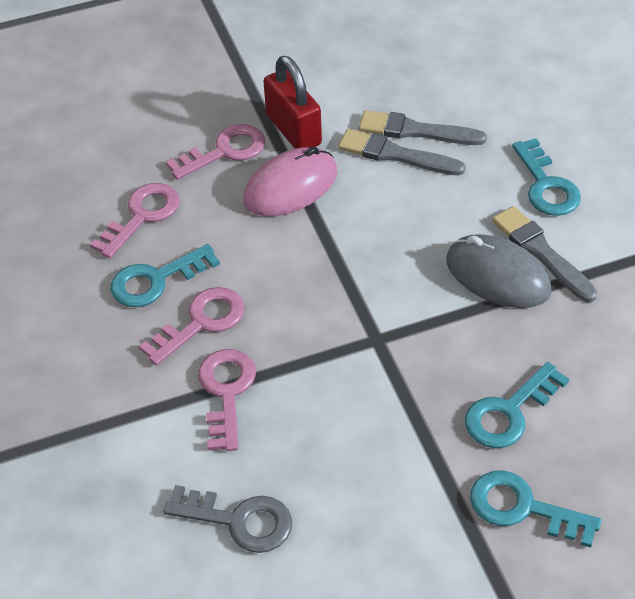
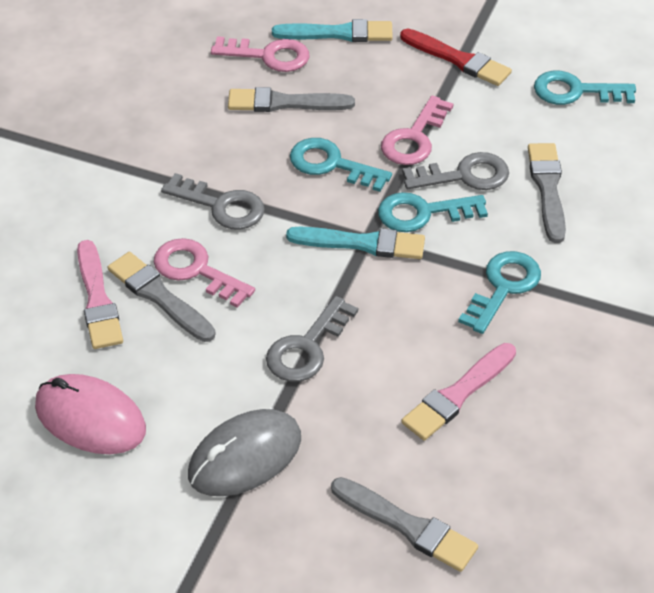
grey brush: [338,129,466,176] [359,110,487,145] [492,206,598,302] = 3 -> [108,252,216,342] [228,87,355,112] [331,477,478,572] [528,143,566,243] = 4
grey key: [163,485,292,553] = 1 -> [161,173,265,230] [266,296,358,382] [402,152,509,190] = 3
pink brush: none = 0 -> [77,240,123,349] [401,343,516,440] = 2
pink key: [90,183,180,258] [139,287,245,366] [166,124,265,180] [198,349,256,451] = 4 -> [154,238,255,308] [211,36,310,72] [381,96,454,165] = 3
red brush: none = 0 -> [400,29,512,86] = 1
red padlock: [263,56,322,149] = 1 -> none = 0
turquoise brush: none = 0 -> [272,19,393,42] [286,227,425,259] = 2

